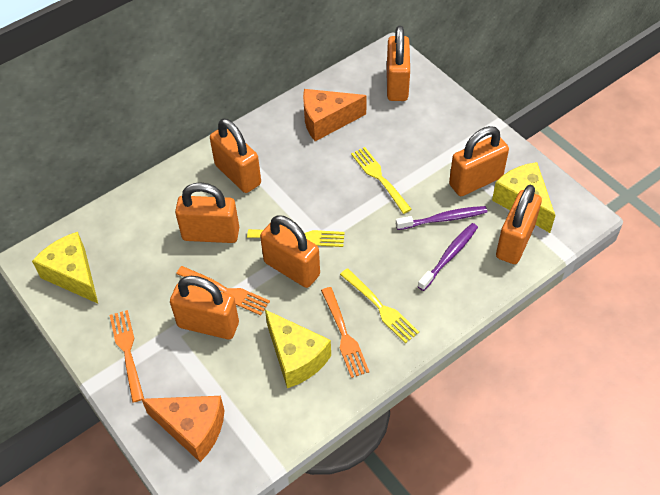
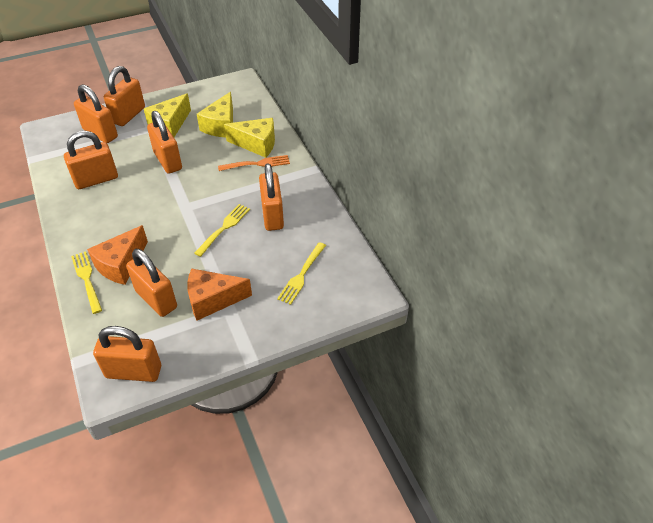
orange fork: [110,310,144,402] [176,266,270,315] [321,287,369,378] = 3 -> [218,155,290,171] = 1
purple toothbrush: [396,206,487,230] [418,223,478,291] = 2 -> none = 0

